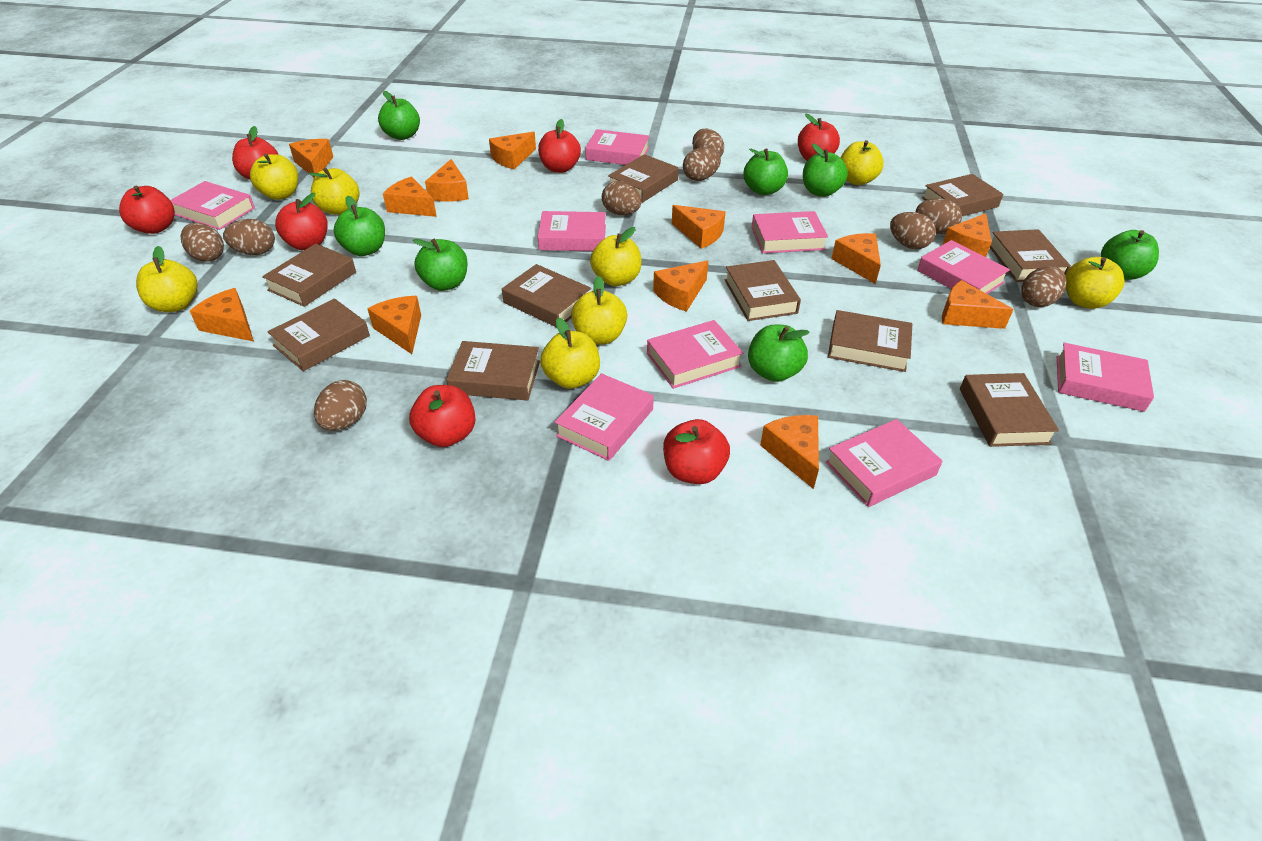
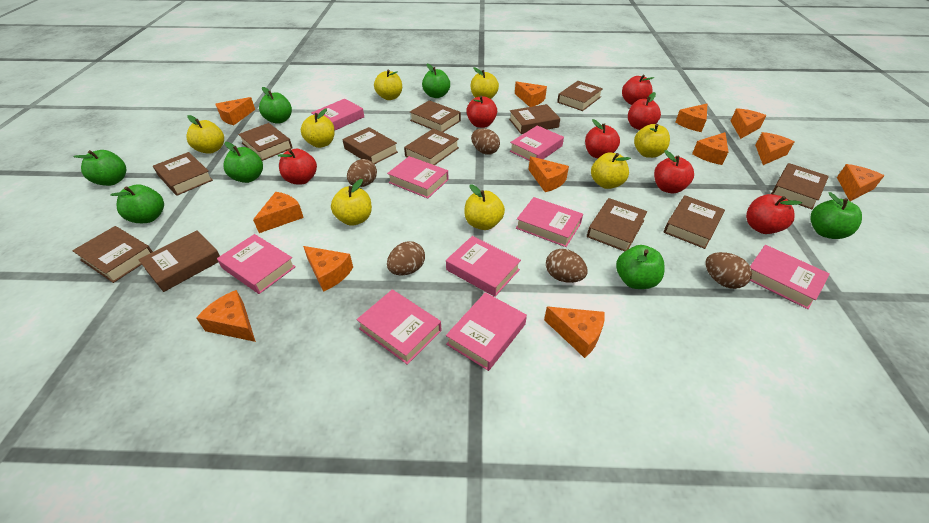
brown book: [262,244,356,307] [267,298,370,371] [446,341,540,400] [502,264,591,327] [608,154,679,203] [724,260,801,321] [828,310,912,372] [922,174,1003,216] [960,373,1059,447] [990,229,1071,282] = 10 -> [72,226,153,283] [138,230,220,292] [153,152,213,196] [238,123,293,161] [343,127,398,164] [404,129,459,165] [410,100,461,132] [509,104,560,134] [557,81,603,111] [587,198,648,251] [664,195,725,249] [771,163,829,209] = 12
brown egg: [181,223,224,262] [223,219,275,255] [314,380,367,431] [602,181,642,215] [683,148,721,181] [692,128,724,157] [890,212,936,249] [916,198,962,234] [1021,266,1067,307] = 9 -> [347,159,377,187] [387,241,425,276] [471,128,500,155] [546,249,588,283] [705,252,752,289] = 5

